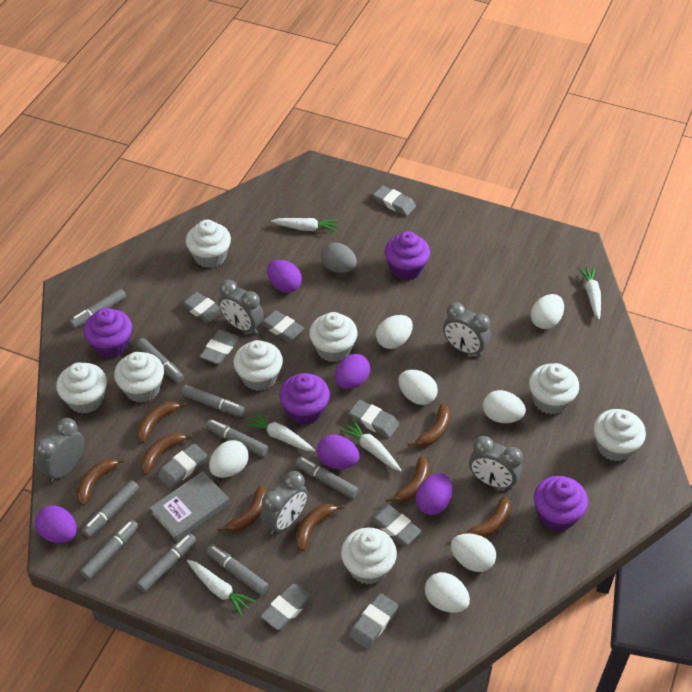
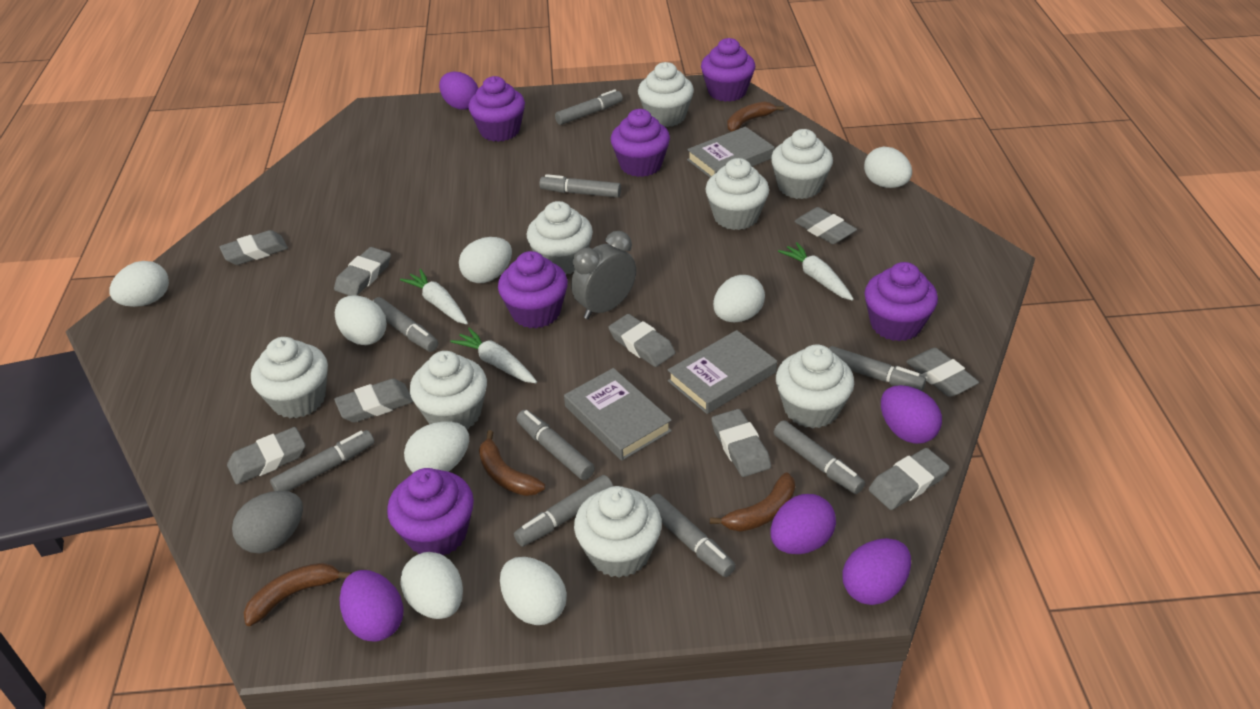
brown banana: [76,458,125,506] [137,401,187,443] [141,432,193,474] [217,485,267,532] [295,504,345,551] [386,456,429,503] [408,404,450,447] [459,496,511,538] = 8 -> [244,563,351,626] [479,430,545,496] [710,472,795,532] [727,102,784,132] = 4
grey book: [150,471,230,542] = 1 -> [564,368,672,461] [668,330,777,414] [687,127,775,177] = 3
grey clock: [35,418,84,482] [218,280,264,334] [260,471,308,534] [443,302,491,357] [469,436,523,490] = 5 -> [571,231,636,319] = 1
purple cupcake: [83,308,132,358] [279,373,330,424] [385,231,430,280] [534,476,588,531] = 4 -> [387,468,474,555] [468,76,525,142] [498,251,568,328] [611,109,670,177] [701,38,755,102] [864,262,938,341] = 6
white carrot: [187,560,256,616] [245,412,315,451] [271,218,338,232] [339,419,402,471] [578,267,601,320] = 5 -> [400,269,468,324] [450,327,537,383] [778,242,854,301] = 3
white egg: [209,440,249,478] [376,315,413,349] [398,370,438,405] [425,572,470,613] [451,533,496,572] [483,390,526,423] [531,294,564,329] = 7 -> [109,261,169,307] [335,295,387,345] [400,552,463,619] [404,421,469,473] [459,237,512,283] [500,557,567,625] [713,275,765,322] [864,147,912,188] = 8

